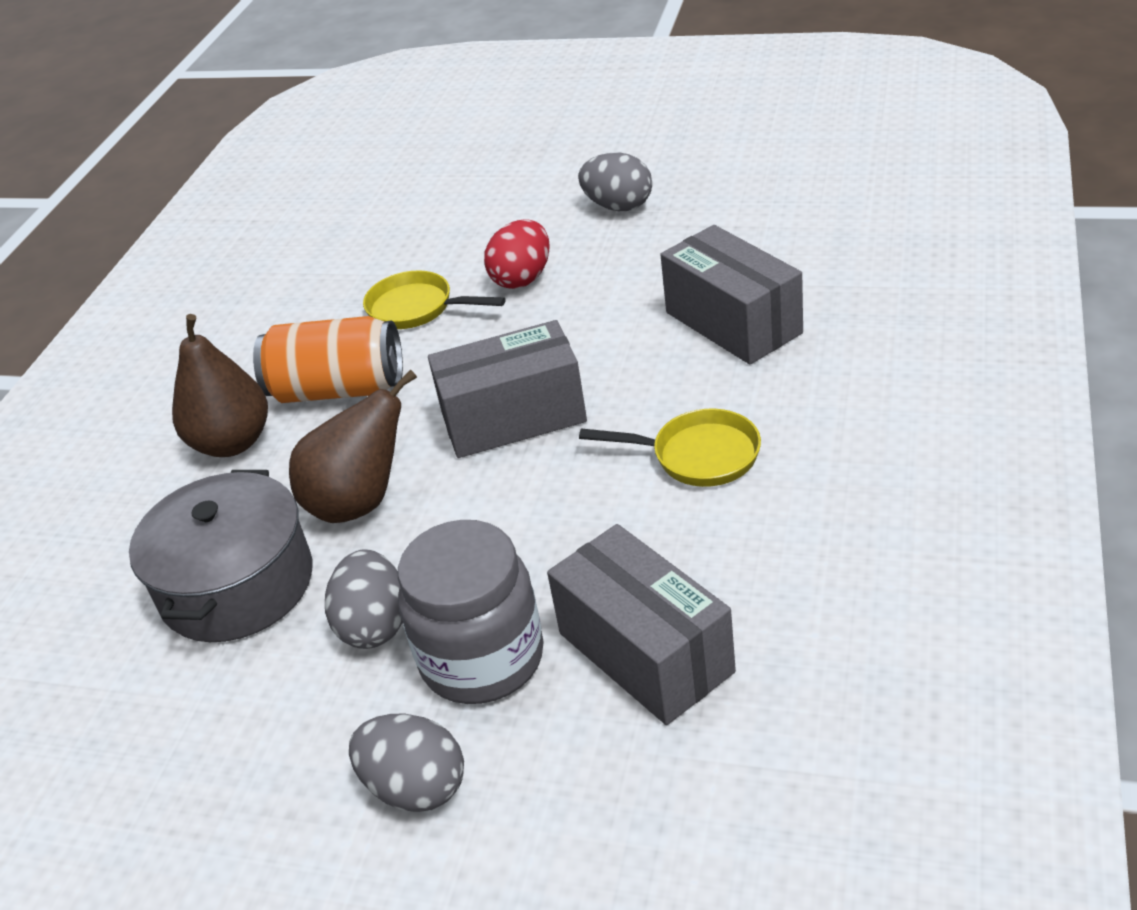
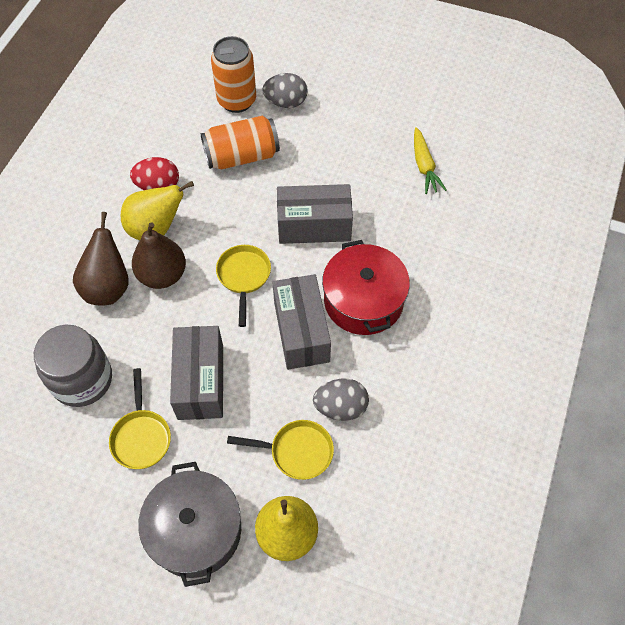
grey egg: [325,549,403,649] [349,714,464,812] [578,153,652,211] = 3 -> [262,73,308,108] [313,379,369,421] = 2
orange can: [253,316,403,403] = 1 -> [201,116,280,169] [211,36,256,113] = 2
red pot: none = 0 -> [322,240,410,335] = 1
yellow carrot: none = 0 -> [414,127,446,194] = 1
yellow pan: [363,270,506,329] [579,408,761,487] = 2 -> [109,368,171,469] [216,245,271,327] [227,420,334,480] = 3
yellow pear: none = 0 -> [121,181,194,240] [255,496,318,561] = 2

